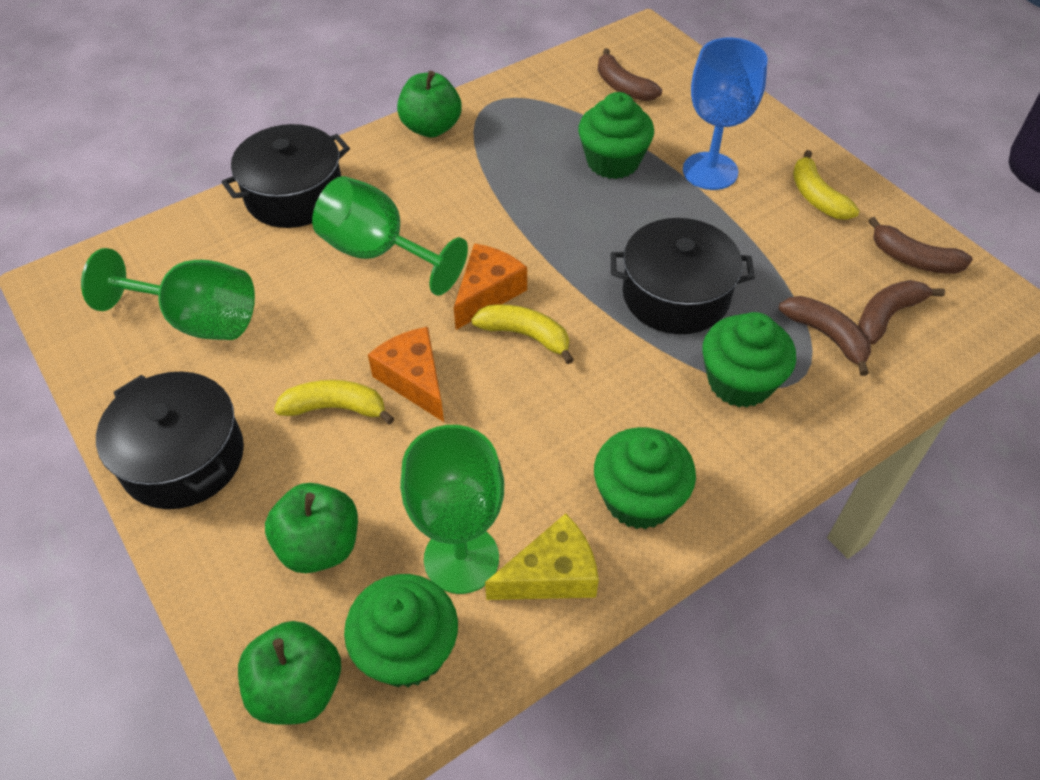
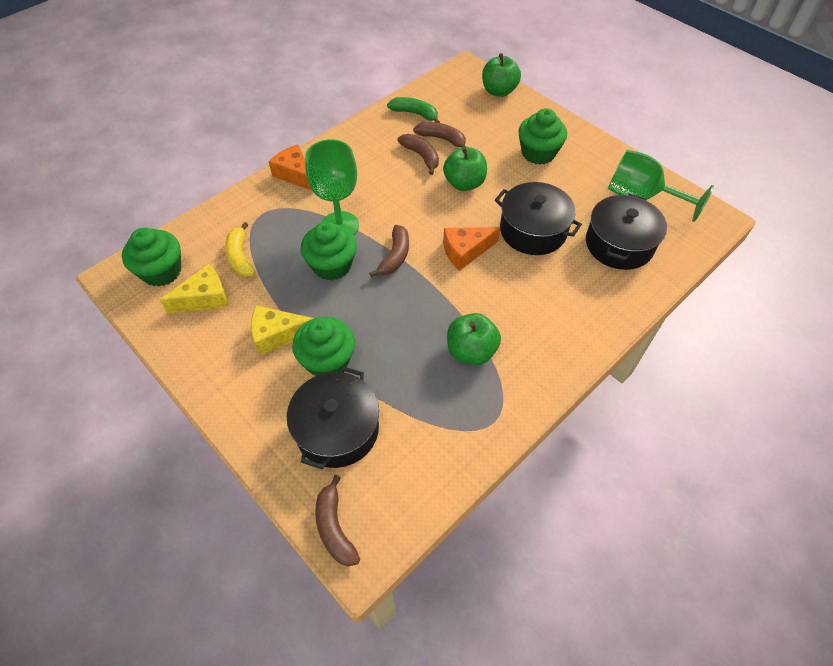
blue goblet: [683,38,768,190] = 1 -> none = 0
green banana: none = 0 -> [387,97,440,123] = 1
green goblet: [81,248,255,340] [312,176,468,296] [400,425,504,594] = 3 -> [305,139,359,236] [608,150,714,222] = 2
yellow banana: [274,380,395,425] [471,304,574,364] [793,150,860,220] = 3 -> [225,222,255,277] = 1
yellow cheese: [485,513,599,600] = 1 -> [160,264,228,313] [251,305,314,355] = 2

